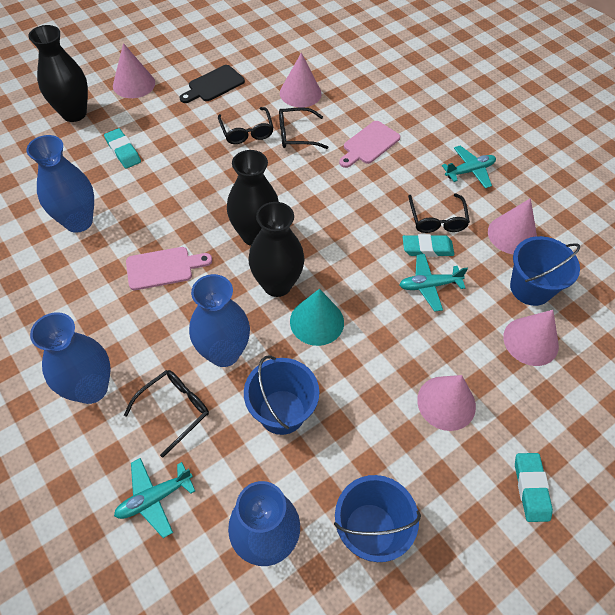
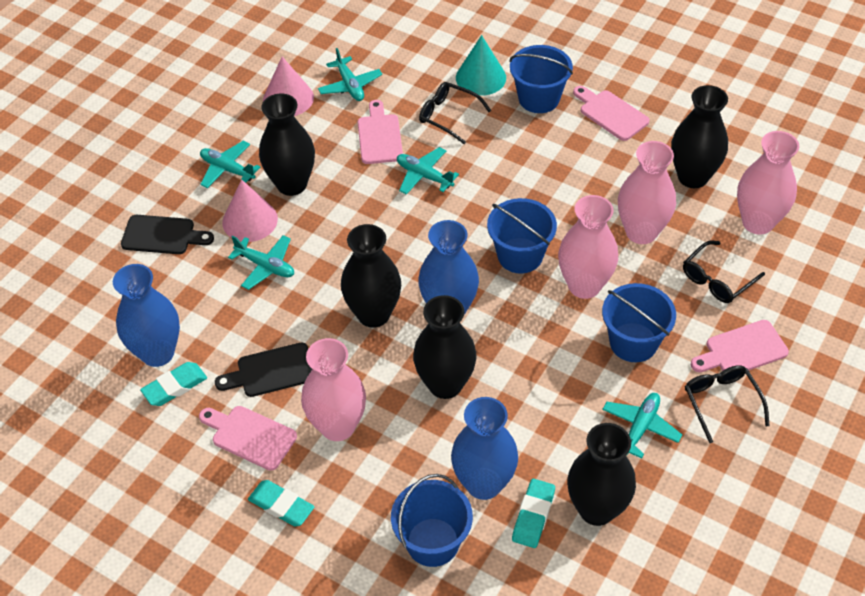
black cutting board: [180,65,245,103] = 1 -> [121,215,214,254] [215,343,312,397] = 2
black glasses: [124,370,209,457] [218,107,274,144] [279,107,328,149] [408,194,470,233] = 4 -> [419,82,491,144] [683,241,765,303] [685,365,770,443] = 3
black vase: [28,25,88,122] [227,150,279,246] [248,202,304,297] = 3 -> [259,93,315,196] [341,224,401,328] [413,295,477,399] [567,423,636,526] [671,85,728,188] = 5
blue bucket: [244,356,319,435] [334,475,421,562] [510,236,580,306] = 3 -> [391,474,473,567] [487,198,557,274] [510,45,573,113] [602,283,676,362] = 4
blue vase: [26,135,94,233] [30,312,111,404] [189,274,250,367] [228,481,300,566] = 4 -> [113,264,180,367] [418,220,479,315] [451,397,518,500] = 3
pink cone: [113,43,155,98] [280,53,322,108] [417,375,476,431] [488,198,537,254] [503,310,559,366] = 5 -> [222,179,278,242] [263,57,314,116] = 2
pink cutting board: [126,247,212,290] [339,121,400,168] = 2 -> [199,406,297,471] [358,100,403,164] [573,86,650,141] [691,320,789,372] = 4
pink vase: none = 0 -> [301,338,366,441] [558,195,618,299] [618,141,676,244] [737,131,799,235] = 4
turquoise plane: [114,458,195,538] [399,254,468,312] [442,146,496,188] = 3 -> [200,141,261,188] [228,235,294,290] [318,48,382,101] [397,147,459,195] [602,393,682,458] = 5

